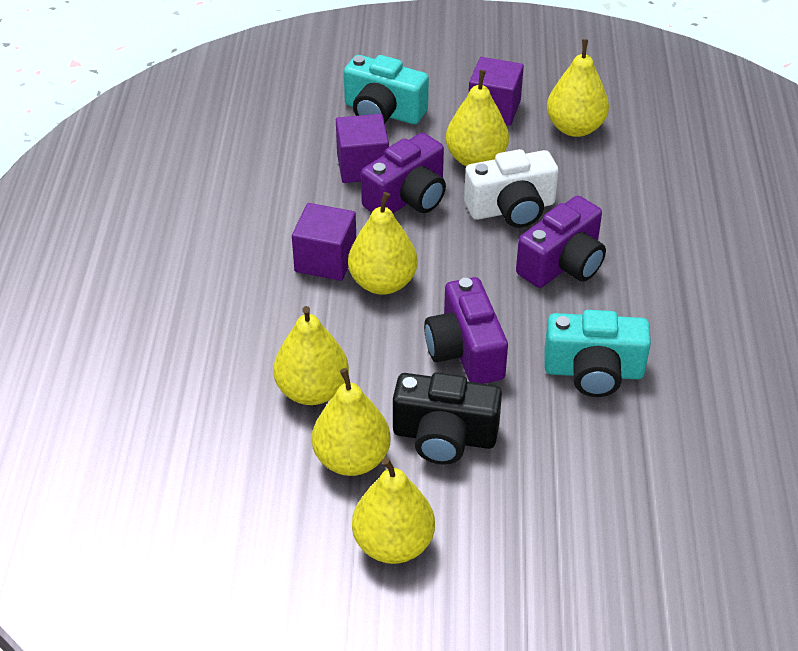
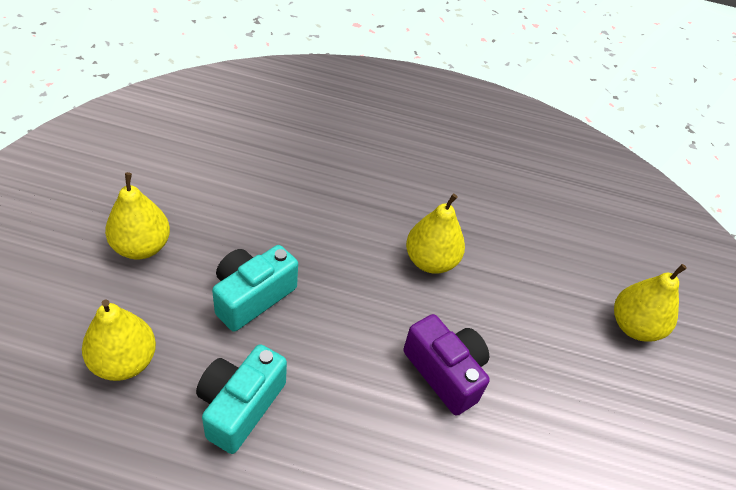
black camera: [393,372,502,465] = 1 -> none = 0
purple camera: [361,133,446,213] [424,277,508,384] [516,196,606,288] = 3 -> [403,314,490,416] = 1
purple cube: [292,203,356,281] [336,114,389,183] [469,57,524,126] = 3 -> none = 0
white camera: [464,149,559,228] = 1 -> none = 0
yellow pear: [273,306,349,405] [312,368,391,476] [348,192,418,295] [352,457,435,564] [446,70,509,166] [547,39,609,137] = 6 -> [82,299,156,381] [105,172,170,259] [406,194,465,274] [614,264,687,342] = 4

